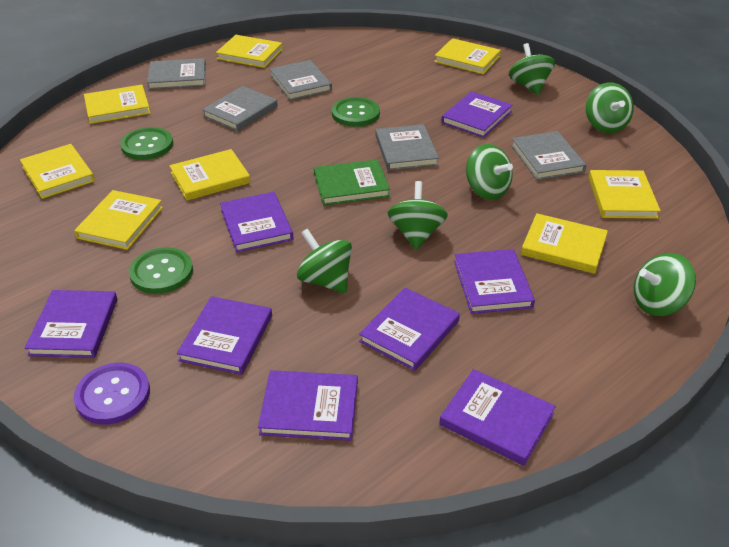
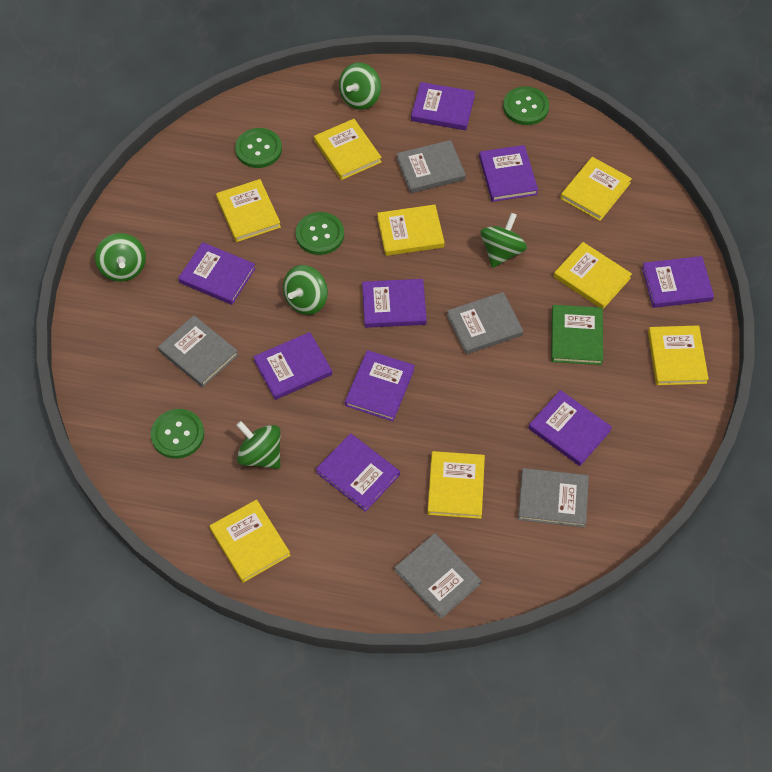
green button: [120,127,173,160] [129,247,193,294] [332,97,380,127] = 3 -> [151,409,204,459] [235,128,282,168] [296,212,344,255] [503,86,549,125] = 4
green spinning top: [297,229,352,293] [388,181,448,250] [466,144,513,200] [509,43,555,95] [586,82,634,133] [634,253,696,316] = 6 -> [95,233,146,282] [236,421,281,469] [283,265,328,315] [339,62,381,110] [480,213,527,268] = 5
purple book: [25,290,117,358] [177,296,272,375] [220,192,294,252] [258,370,358,441] [359,288,460,371] [439,369,556,466] [441,91,513,138] [454,249,535,314] = 8 -> [178,242,256,305] [253,332,332,400] [316,433,400,512] [345,350,415,421] [362,279,427,328] [411,82,475,130] [479,145,538,202] [528,390,612,466] [642,256,714,308] = 9
purple button: [74,363,150,425] = 1 -> none = 0

